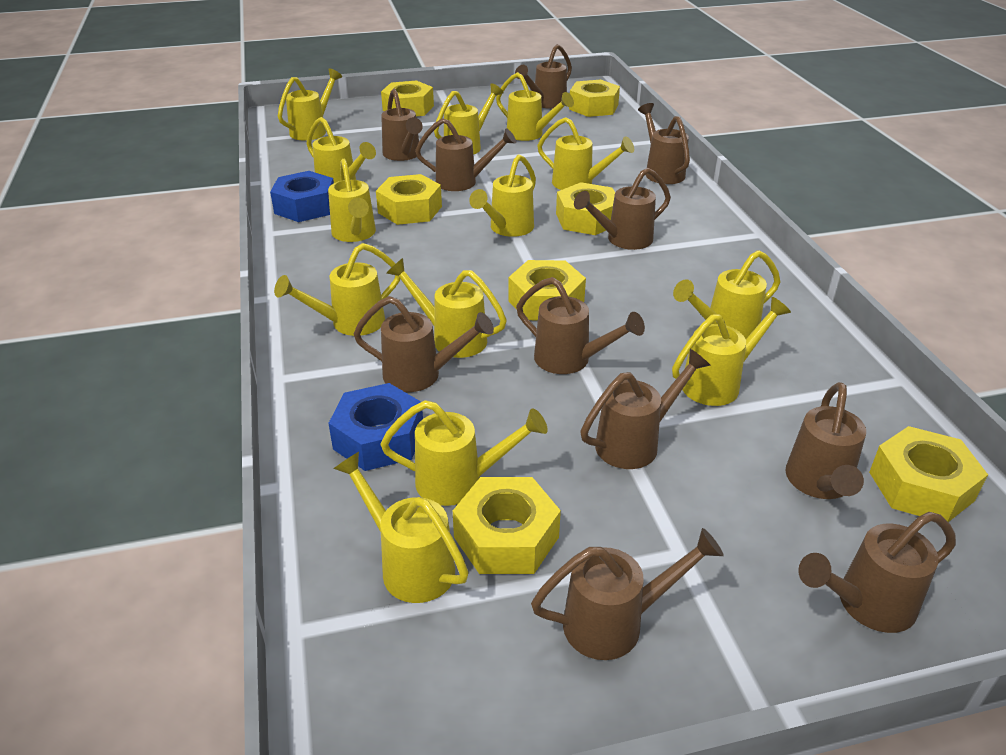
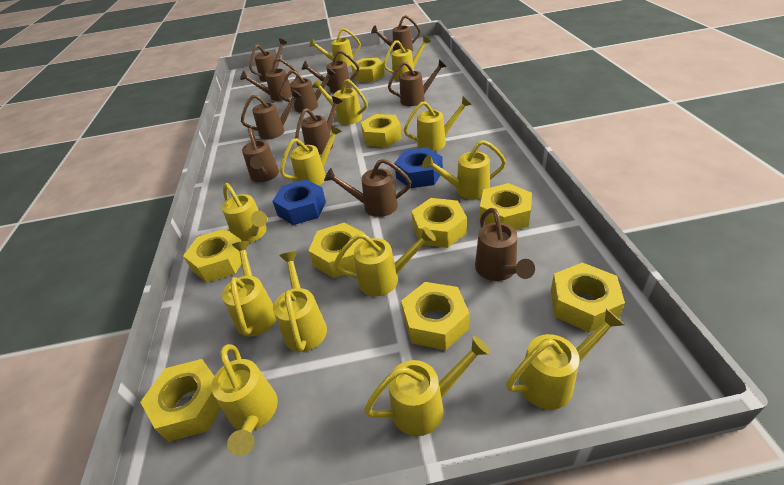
yellow nut: [376,174,442,225] [381,80,434,116] [453,477,561,574] [509,260,586,320] [556,182,615,235] [569,80,620,117] [869,426,988,522] = 7 -> [140,359,221,442] [183,229,247,283] [309,223,365,278] [351,58,385,82] [361,114,402,147] [401,282,470,350] [411,198,467,248] [479,183,532,230] [551,262,625,332] = 9

